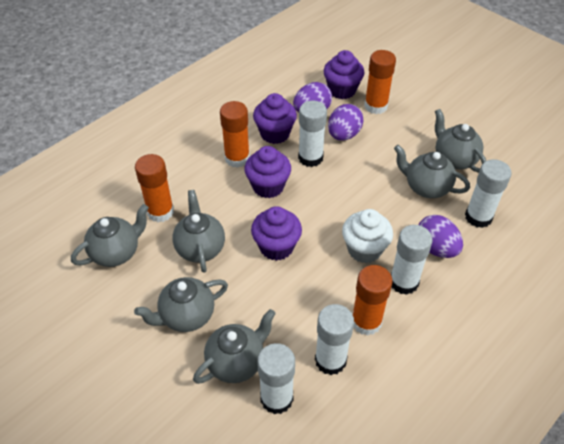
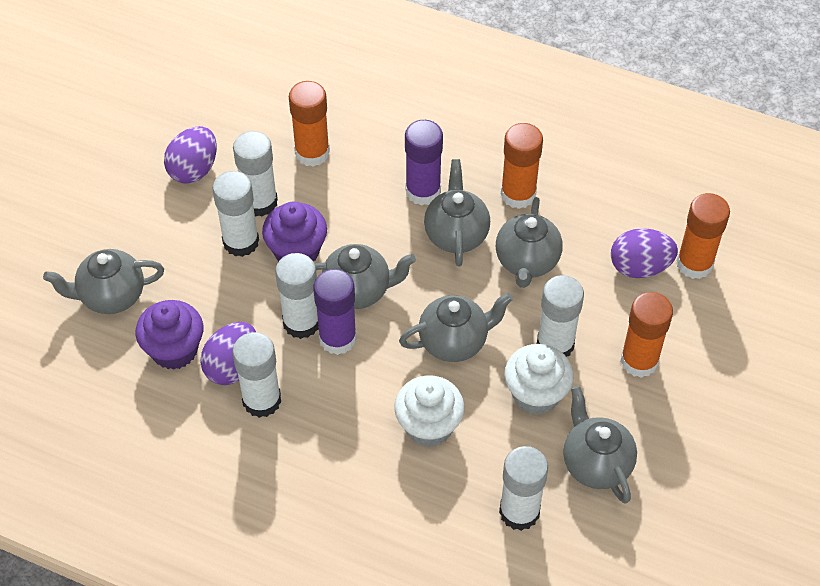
purple cupcake: [244,146,291,198] [251,206,302,261] [253,93,297,144] [324,50,364,99] = 4 -> [136,300,203,370] [262,202,327,261] = 2
purple glue stick: none = 0 -> [313,269,357,355] [405,120,443,206] = 2
white cupcake: [342,209,393,263] = 1 -> [394,375,464,447] [504,344,574,415] = 2
white glue stick: [257,343,295,414] [298,101,327,167] [315,304,354,375] [391,225,433,295] [465,159,512,228] = 5 -> [212,171,259,257] [232,332,281,418] [233,131,278,217] [275,253,319,339] [499,446,548,531] [537,275,584,357] = 6

